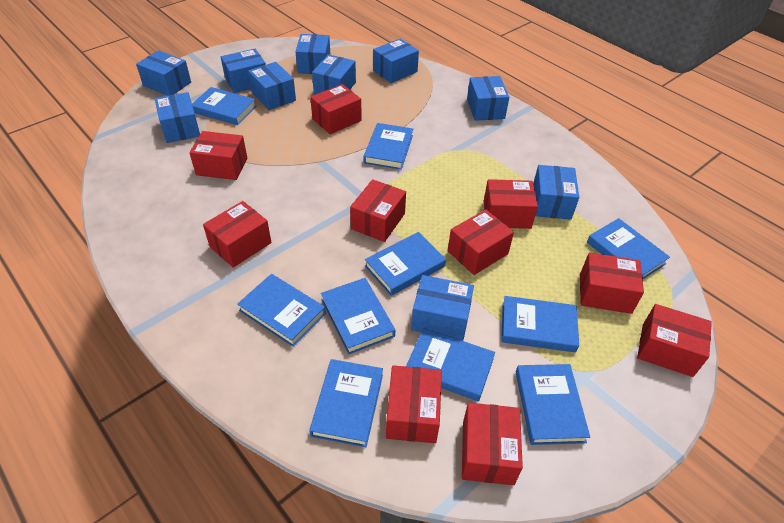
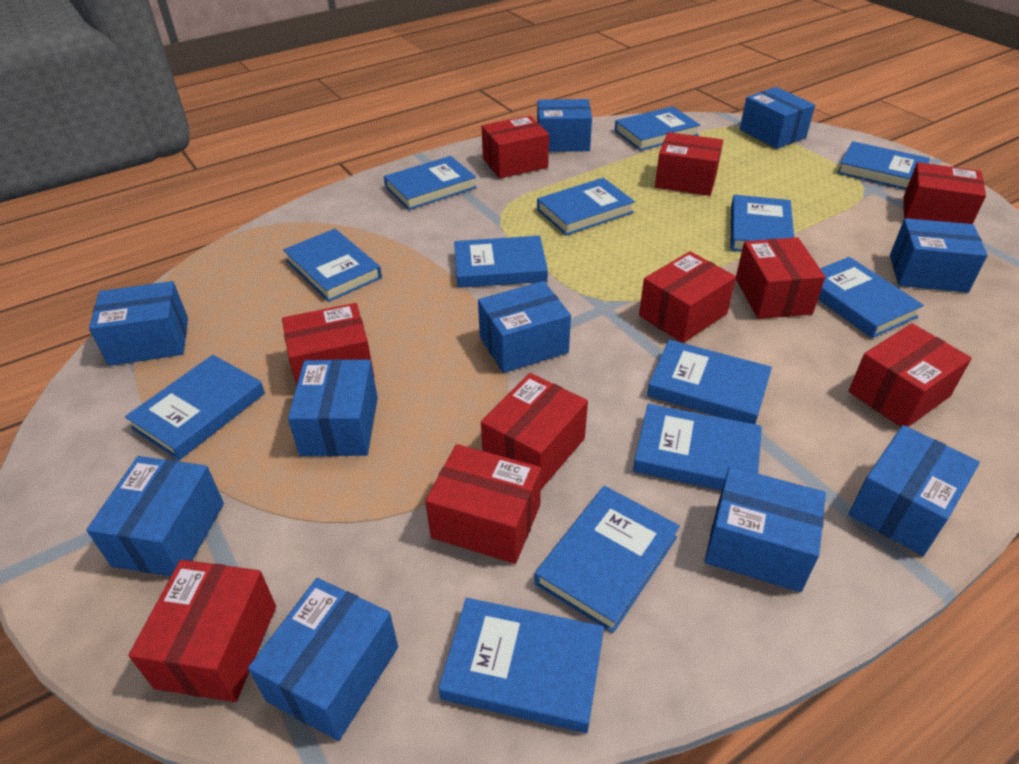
blue book: [192,87,256,125] [237,274,326,347] [309,359,383,447] [321,278,395,354] [364,123,413,170] [365,232,446,296] [406,328,495,401] [501,296,579,352] [516,364,590,445] [587,218,670,279] = 10 -> [125,355,265,460] [283,229,382,302] [384,156,477,210] [438,598,604,733] [454,236,548,288] [534,486,680,633] [537,178,635,236] [614,106,700,151] [633,404,762,491] [647,340,772,424] [731,195,794,252] [818,257,924,338] [837,141,930,190] = 13

